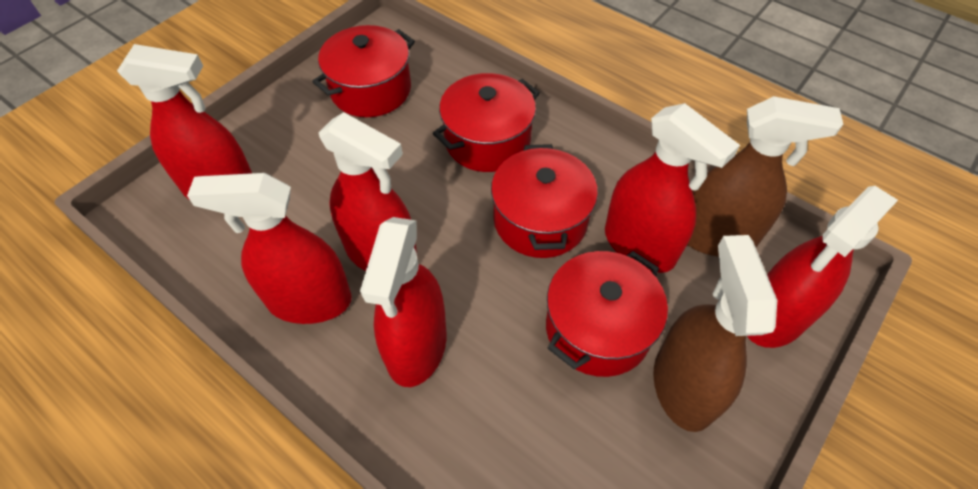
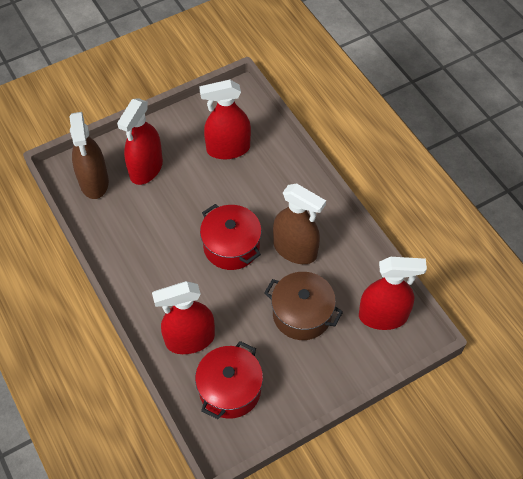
brown pot: none = 0 -> [264,272,343,340] = 1
red pot: [312,25,415,117] [433,73,540,172] [491,144,598,258] [546,251,668,377] = 4 -> [195,341,263,419] [200,204,262,270] = 2
red spray bottle: [117,44,252,200] [187,173,351,324] [319,112,417,271] [360,217,446,387] [605,103,740,273] [747,186,898,348] = 6 -> [117,98,163,185] [152,281,215,354] [199,80,251,159] [359,257,427,330] = 4

